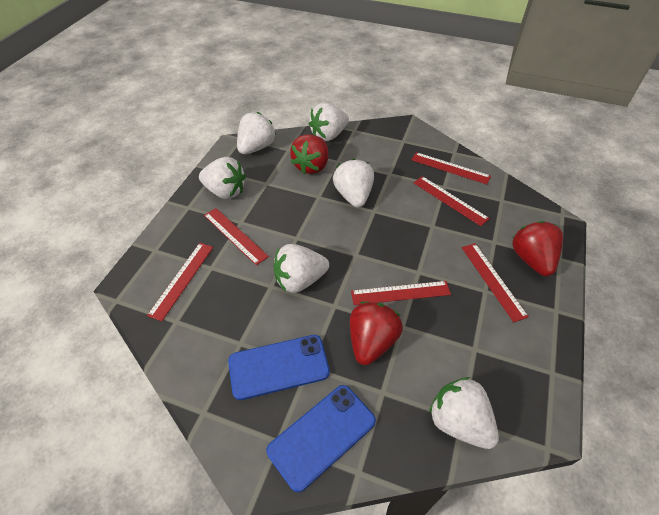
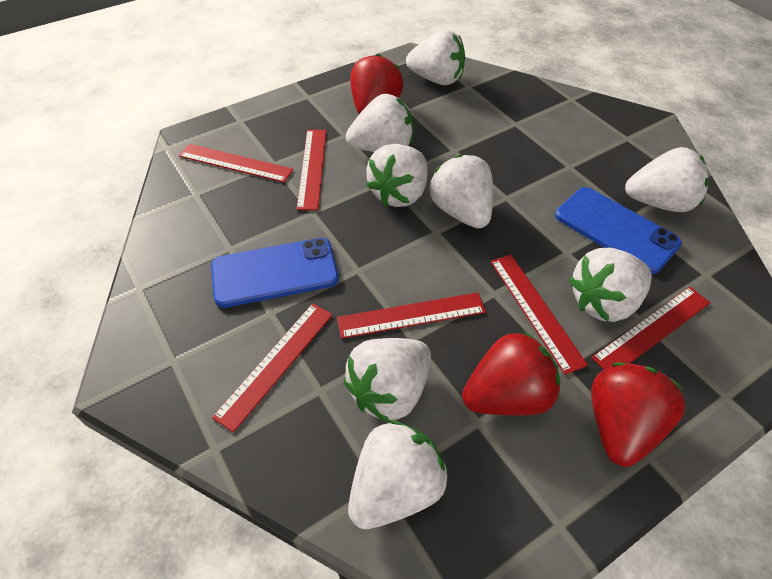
white strawberry: [199,157,246,199] [237,112,276,154] [273,244,329,293] [309,103,349,141] [333,159,374,208] [429,377,499,449] = 6 -> [343,338,431,423] [346,94,413,152] [348,420,448,529] [366,144,428,207] [406,30,465,85] [429,154,493,228] [569,248,652,322] [625,147,709,212] = 8

